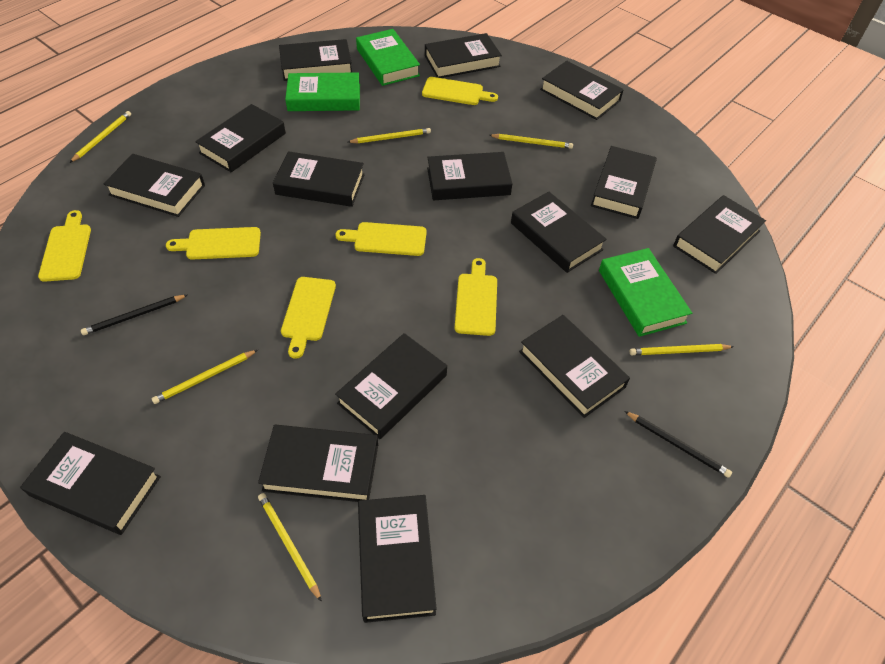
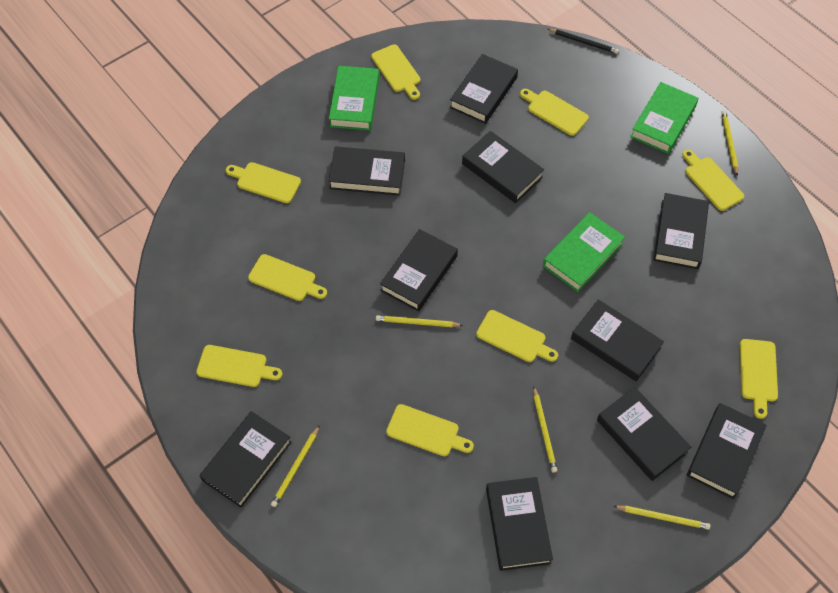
black book: [20,432,161,535] [104,154,205,217] [195,104,286,172] [258,425,378,502] [273,151,365,207] [279,39,352,81] [335,333,447,439] [358,495,437,623] [425,33,502,78] [427,152,513,200] [511,191,607,273] [519,315,630,418] [540,61,624,120] [591,146,657,219] [673,195,766,274] = 15 -> [199,411,292,508] [328,146,405,196] [380,229,458,312] [450,54,518,124] [462,131,544,203] [486,477,553,571] [571,299,664,381] [597,387,691,481] [653,193,709,269] [687,403,767,499] = 10
black pencil: [81,295,187,335] [625,411,732,478] = 2 -> [548,29,619,54] = 1
yellow cutting board: [38,210,91,282] [166,227,261,260] [281,277,336,359] [335,222,427,256] [422,77,498,105] [455,258,497,336] = 6 -> [196,345,282,387] [226,162,301,203] [248,254,327,301] [371,44,420,100] [386,404,474,456] [476,310,558,362] [520,89,589,136] [682,149,744,211] [740,339,778,419] = 9
yellow pencil: [69,111,131,163] [152,350,258,404] [258,493,322,602] [348,128,431,143] [489,134,573,149] [630,344,734,355] = 6 -> [271,425,320,507] [376,315,463,327] [533,387,557,473] [614,506,710,530] [721,110,738,176] = 5

